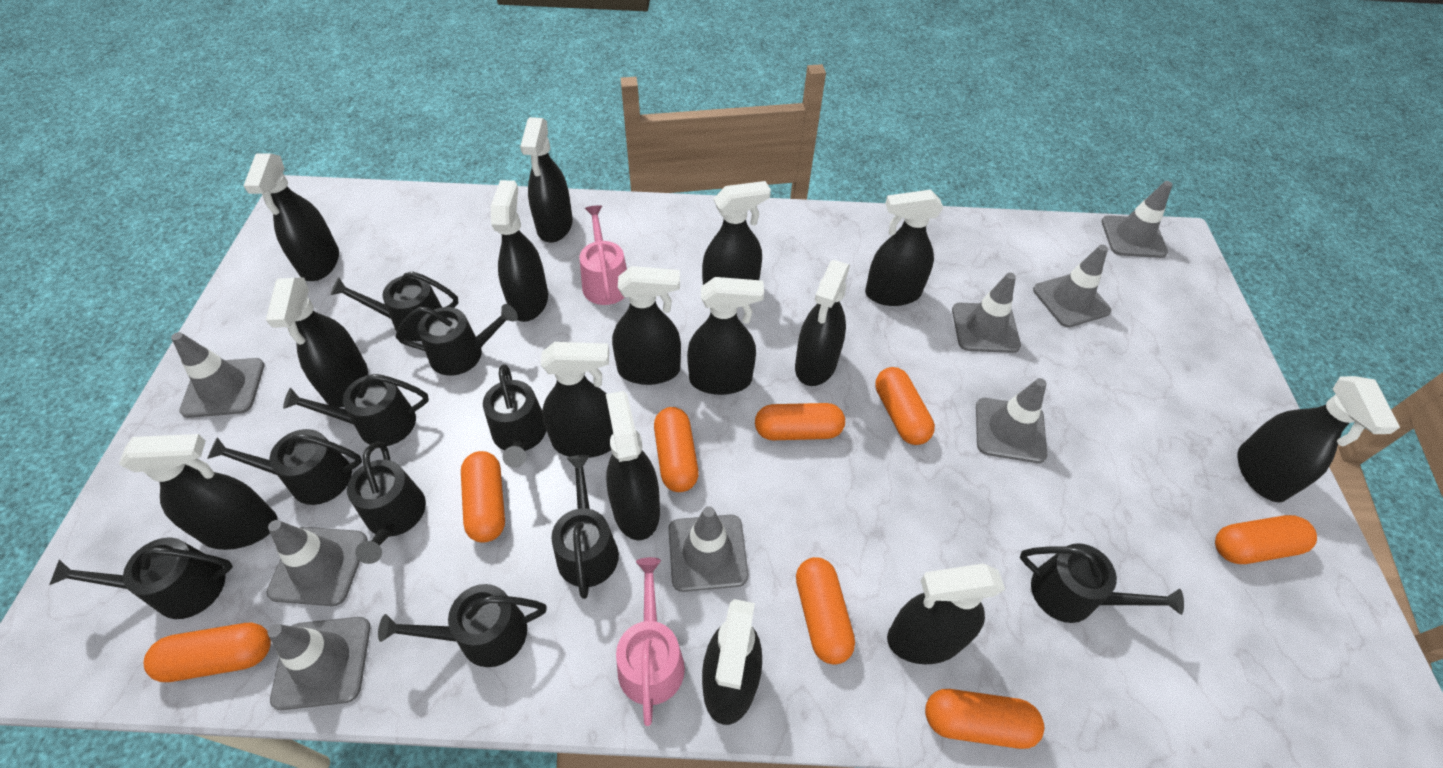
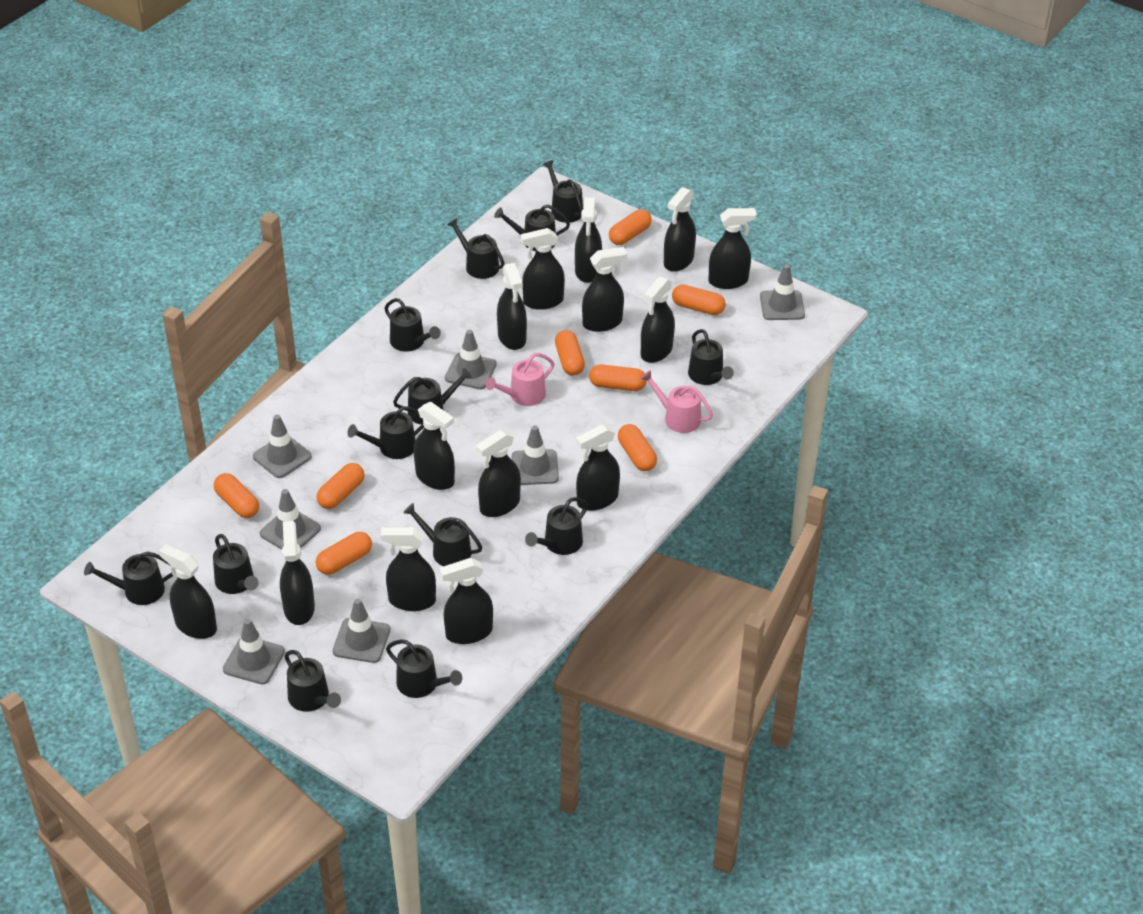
black spray bottle: [119,434,278,550] [244,153,339,281] [266,277,368,408] [491,180,548,322] [520,117,573,243] [541,342,613,458] [606,391,660,540] [612,266,681,385] [687,277,764,395] [702,181,771,285] [702,599,762,725] [795,260,850,386] [865,190,944,306] [887,563,1005,664] [1237,376,1400,502] = 15 -> [159,544,217,639] [280,521,315,625] [380,527,436,611] [414,402,455,490] [440,558,493,644] [476,430,521,517] [497,263,527,350] [521,228,565,310] [575,197,602,283] [576,424,620,511] [582,247,627,332] [641,276,675,363] [664,187,696,272] [708,208,757,289] = 14
black watering can: [49,537,233,619] [207,429,362,505] [283,374,429,446] [331,271,458,341] [347,441,426,564] [378,584,547,667] [396,304,518,376] [483,364,546,468] [551,455,619,599] [1020,543,1184,623] = 10 -> [84,551,174,605] [213,534,258,594] [285,650,341,712] [347,406,424,459] [384,298,441,352] [386,639,462,698] [393,368,472,425] [403,503,482,566] [447,218,505,279] [494,204,570,251] [525,497,588,555] [543,160,583,223] [688,329,734,385] = 13
grey traffic cone: [171,332,264,418] [266,520,367,606] [268,617,370,710] [668,506,749,592] [952,272,1021,353] [976,378,1047,463] [1033,245,1111,328] [1102,181,1173,258] = 8 -> [223,618,285,684] [253,415,312,478] [260,489,321,550] [333,599,390,663] [445,330,497,389] [512,426,559,485] [760,264,805,320] = 7

